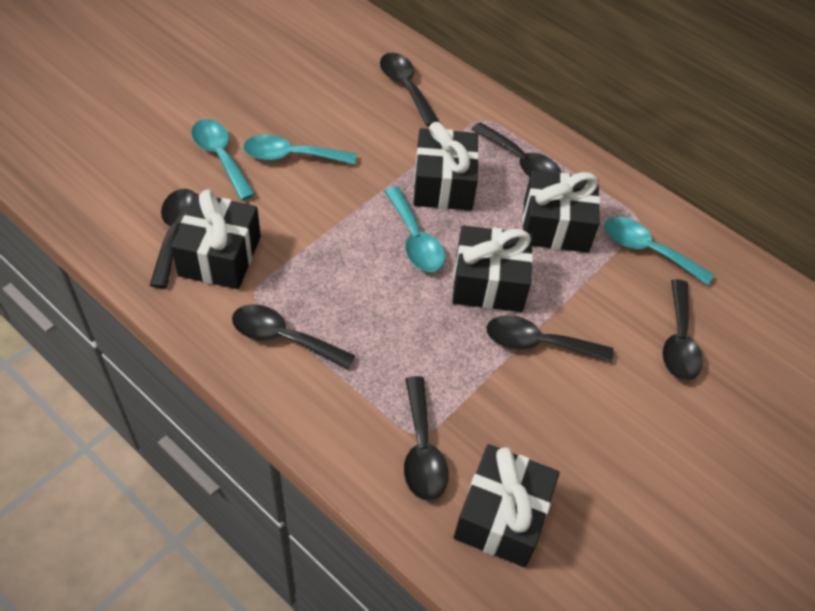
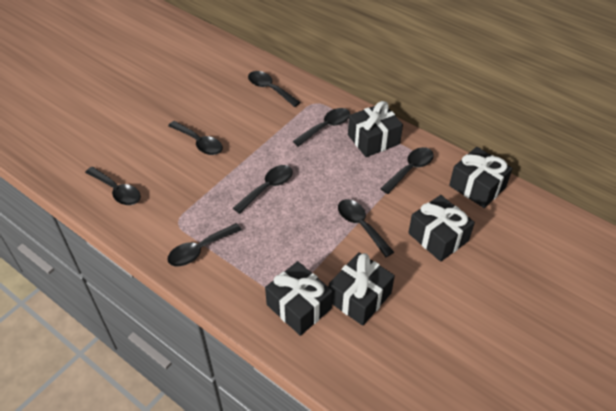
black spoon: [149,189,196,288] [232,304,356,370] [380,53,439,126] [404,376,448,501] [472,122,562,177] [486,315,614,362] [663,279,703,380] = 7 -> [85,167,141,205] [167,223,242,266] [168,121,223,155] [233,165,293,214] [248,71,301,107] [293,108,350,147] [338,199,394,257] [380,147,434,194] = 8
turquoise spoon: [191,119,256,200] [243,135,356,165] [385,187,445,272] [604,217,714,285] = 4 -> none = 0

